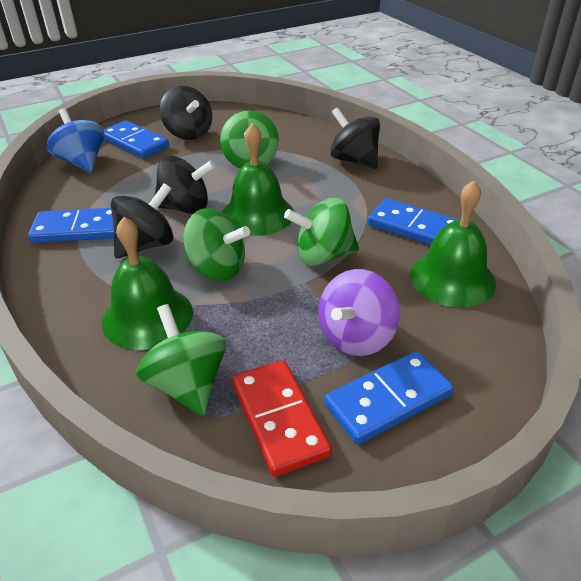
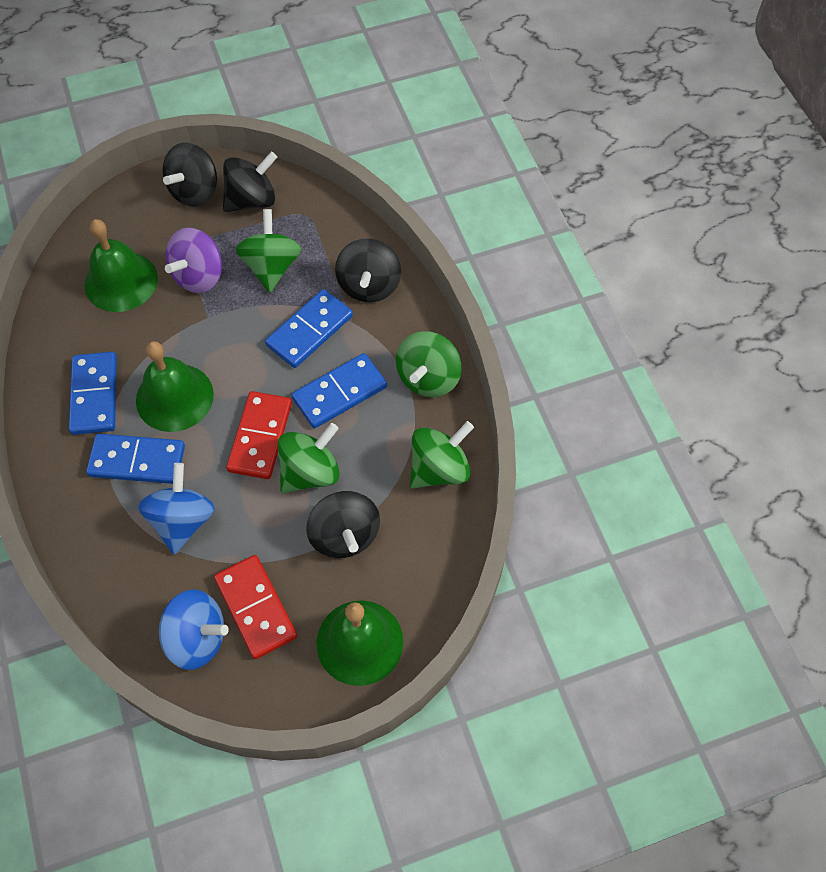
blue spinning top: [47,108,104,173] = 1 -> [138,463,215,555] [159,590,229,670] = 2
red domino: [232,360,332,477] = 1 -> [214,555,297,659] [226,391,292,479] = 2

